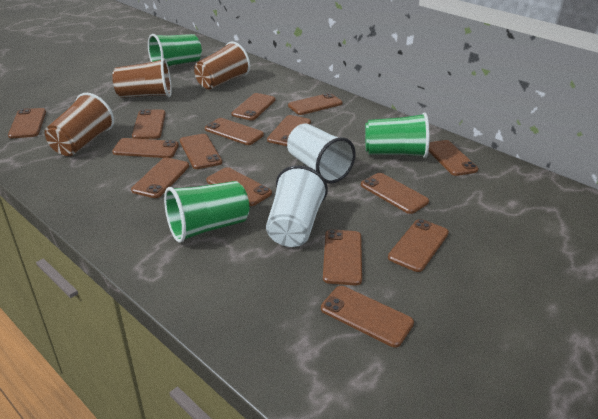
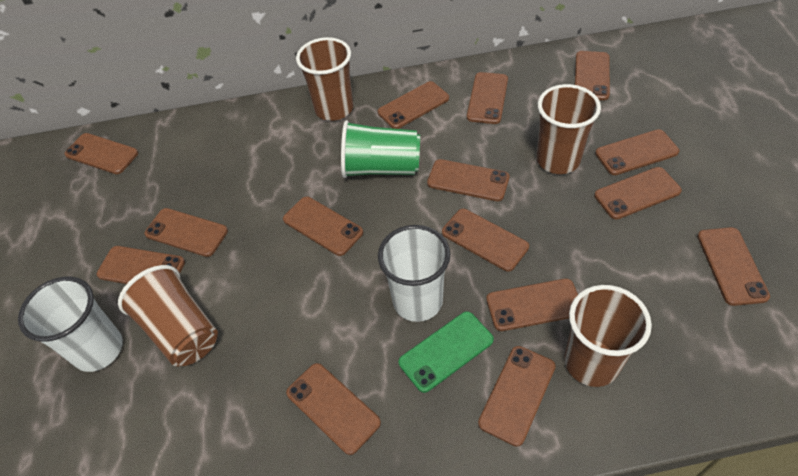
brown cup: [45,93,114,156] [112,58,172,98] [194,42,250,89] = 3 -> [118,265,218,366] [296,37,353,121] [536,84,601,174] [564,285,652,387] = 4
green cup: [148,34,202,66] [164,181,249,243] [365,113,429,158] = 3 -> [341,120,420,178] = 1
green phone: none = 0 -> [398,311,494,393] = 1

